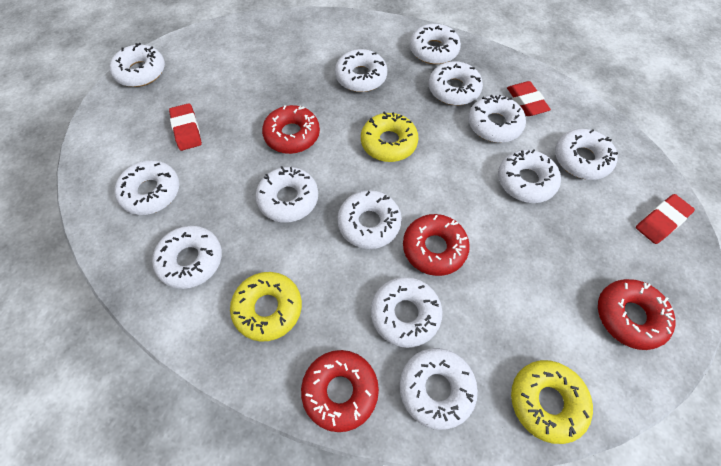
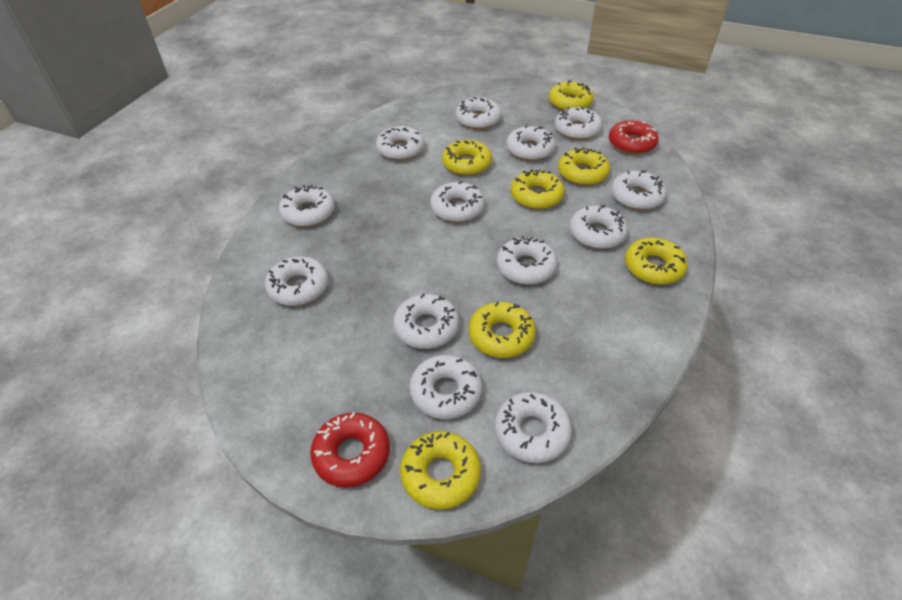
red donut: [262,105,320,154] [301,350,379,432] [403,214,470,276] [598,279,676,350] = 4 -> [310,412,390,488] [609,120,659,154] = 2
red eraser: [169,103,202,151] [507,81,551,116] [636,194,695,244] = 3 -> none = 0
yellow donut: [230,272,302,342] [361,111,418,162] [511,360,593,444] = 3 -> [400,431,481,510] [442,140,492,176] [469,302,536,358] [511,169,565,210] [549,80,594,110] [558,147,610,186] [625,237,688,285] = 7

